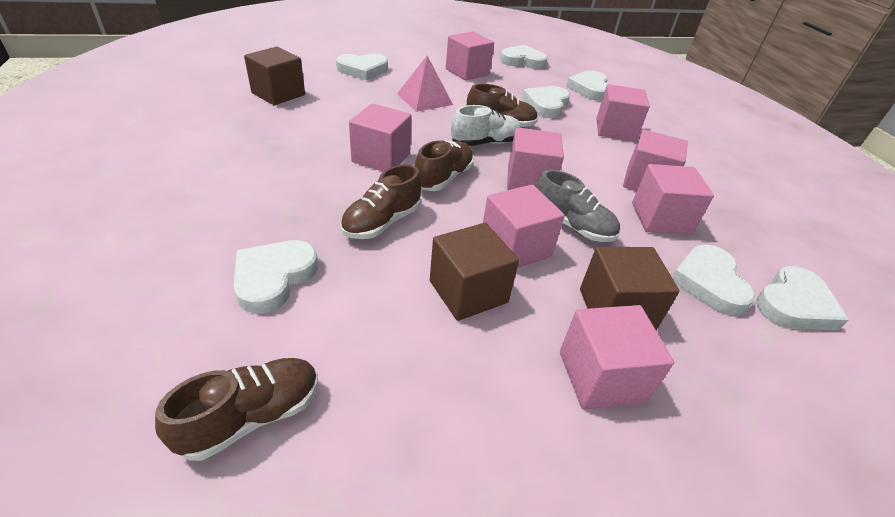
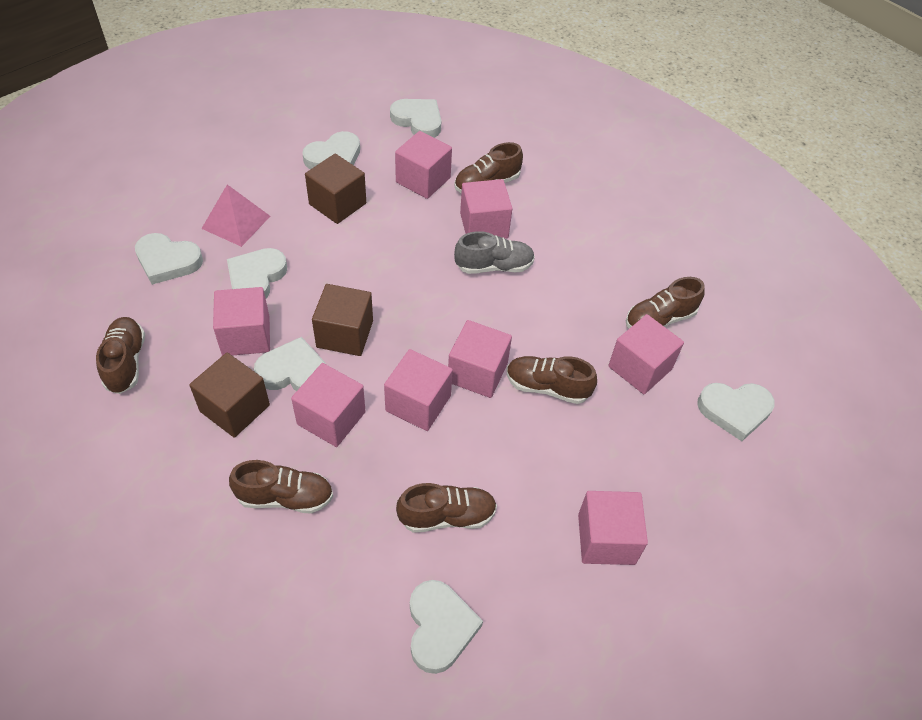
brown shoe: [155,358,318,461] [340,164,422,239] [415,140,474,191] [467,84,538,128] = 4 -> [96,317,145,394] [229,460,333,514] [396,483,497,533] [454,142,523,193] [506,356,597,404] [626,277,705,328] = 6
white shoe: [451,105,521,146] = 1 -> none = 0

